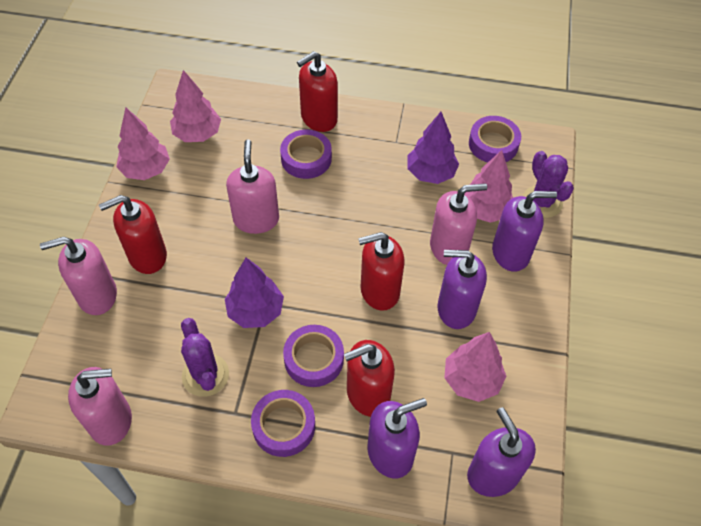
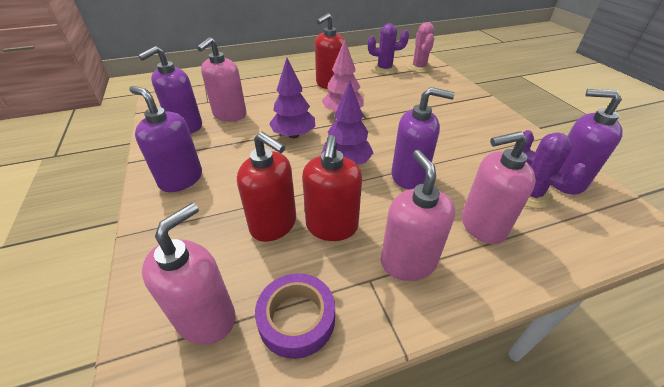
pink cactus: none = 0 -> [407,22,434,73] = 1
pink tree: [116,107,170,180] [170,70,221,142] [444,332,506,402] [465,150,513,223] = 4 -> [322,39,364,111] = 1
purple tape: [251,390,315,457] [280,130,332,179] [283,325,344,387] [469,116,521,163] = 4 -> [255,273,335,359] = 1
red soap dispenser: [99,195,167,274] [297,51,338,132] [344,340,395,417] [358,232,404,311] = 4 -> [237,132,296,242] [302,135,362,241] [315,13,344,89] = 3

